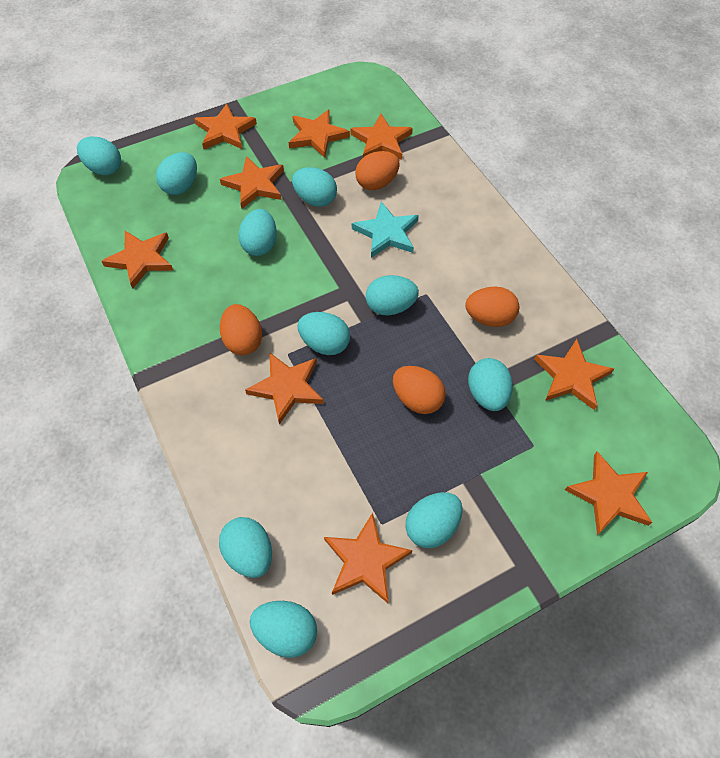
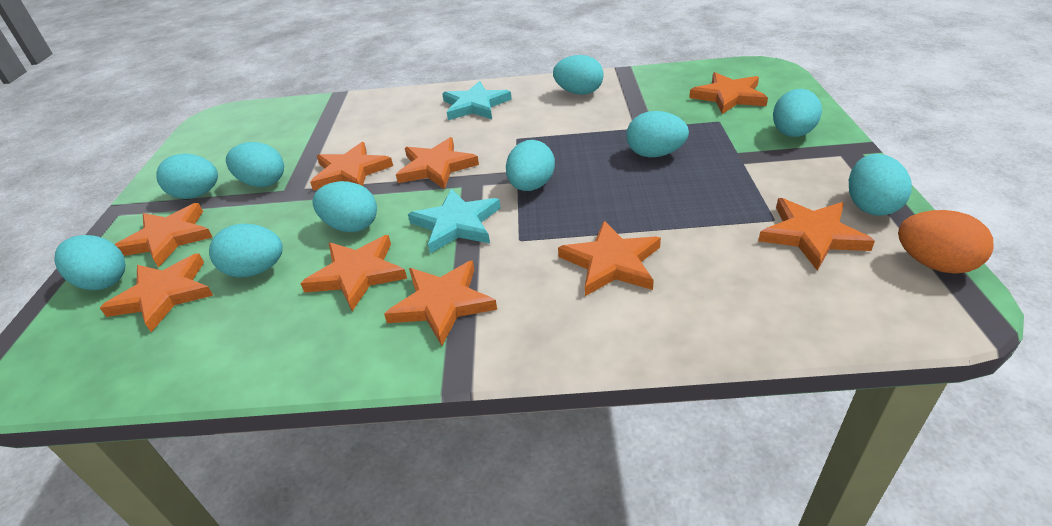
orange egg: [220,304,262,355] [355,151,399,190] [393,366,446,414] [465,287,519,327] = 4 -> [898,210,994,274] = 1
turquoise star: [352,202,419,258] = 1 -> [408,189,501,253] [442,81,512,120] = 2

